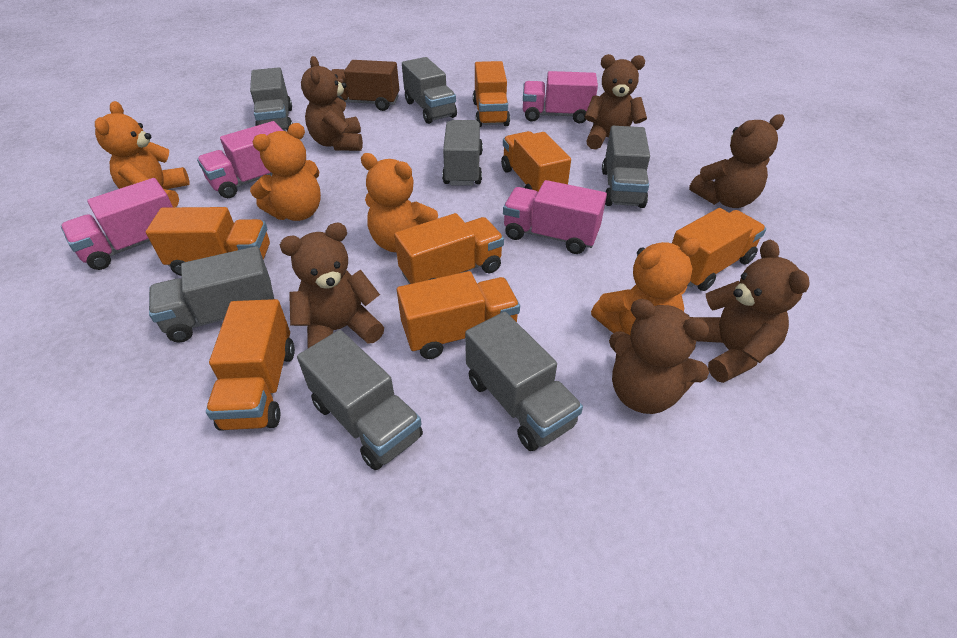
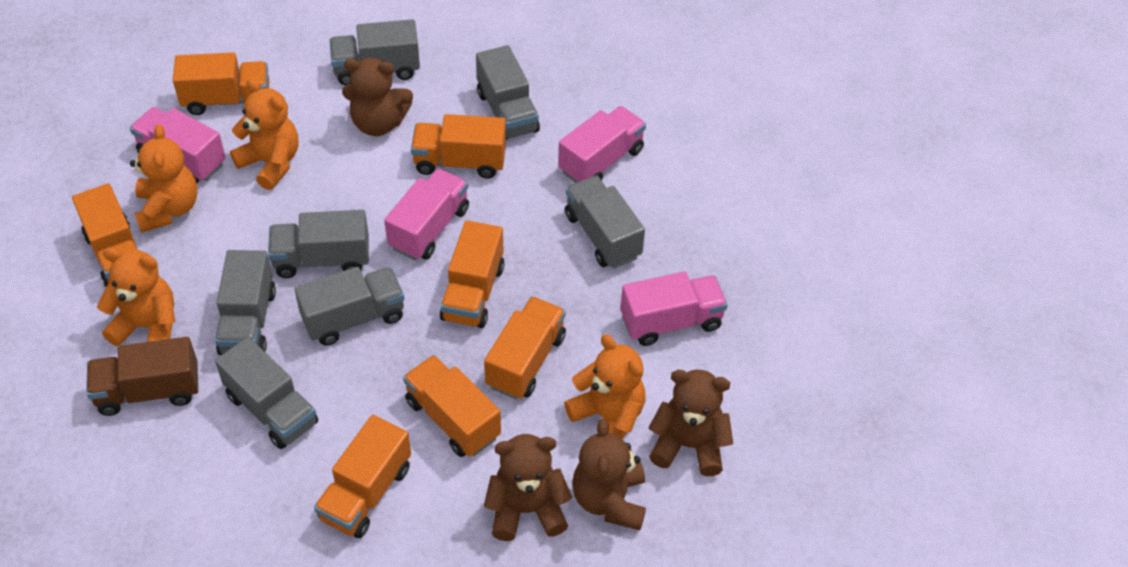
brown teddy bear: [280,223,384,348] [301,56,363,151] [584,54,647,150] [609,299,710,414] [689,114,785,208] [690,240,809,383] = 6 -> [342,58,413,136] [484,434,572,541] [572,419,646,530] [649,370,733,476] = 4

